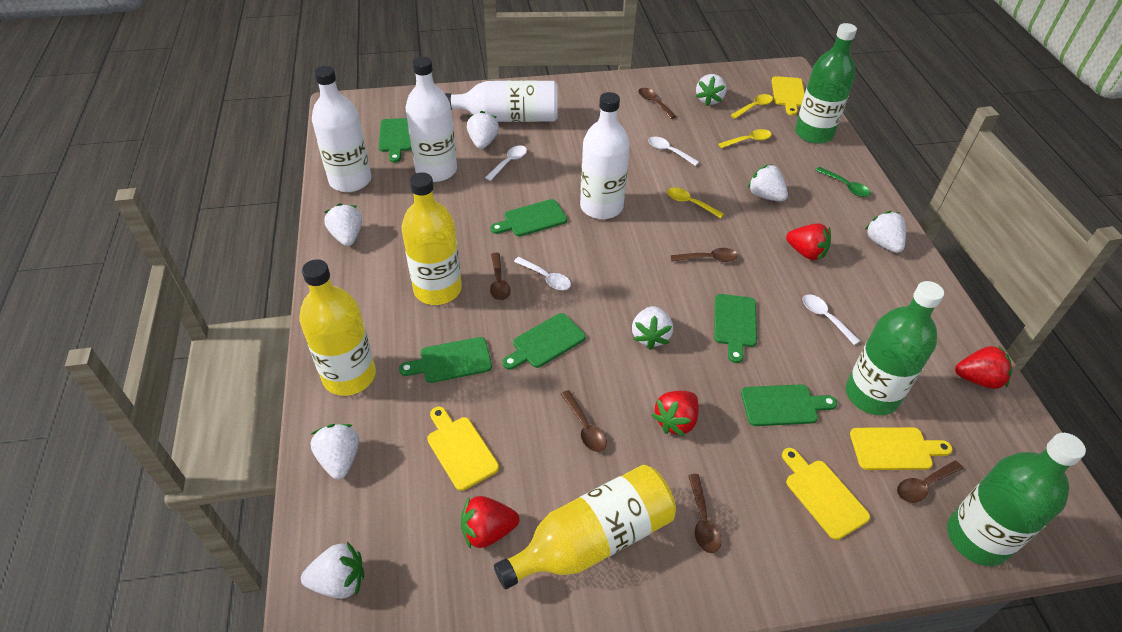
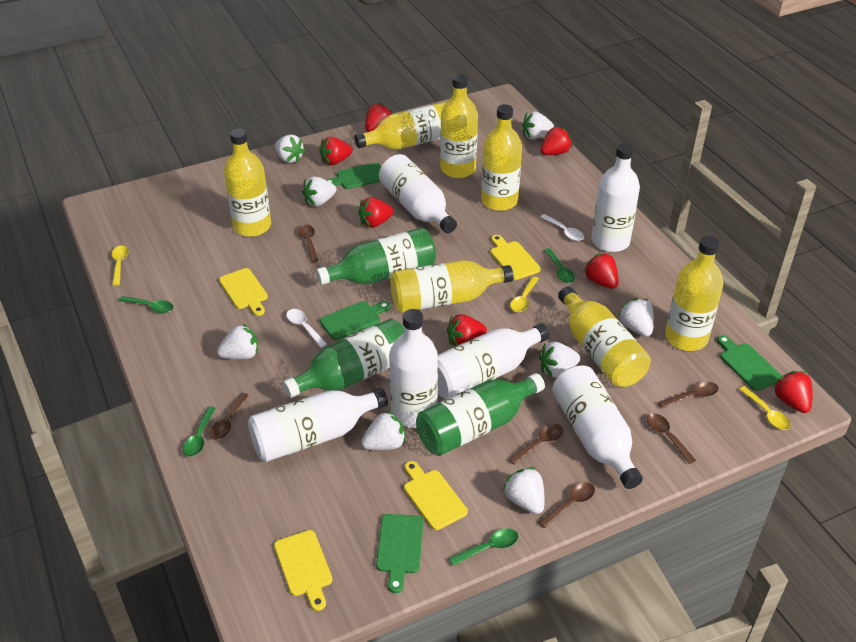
green cutting board: [379,118,411,163] [399,337,492,383] [490,199,567,236] [503,313,586,370] [714,294,757,363] [741,384,837,426] = 6 -> [320,301,391,340] [327,163,381,189] [376,514,423,593] [717,335,782,391] = 4
green spoon: [816,167,871,197] = 1 -> [119,296,174,313] [183,406,216,457] [449,528,518,566] [544,248,575,283] = 4
red strawberry: [461,496,519,549] [652,391,699,437] [786,223,831,260] [955,346,1012,389] = 4 -> [320,137,353,165] [358,197,394,228] [365,103,392,132] [447,314,487,347] [540,126,572,155] [583,253,619,289] [773,371,813,413] = 7
white bottle: [312,66,371,192] [405,57,457,182] [445,80,558,122] [580,92,630,219] = 4 -> [248,388,388,462] [379,154,457,233] [389,309,438,428] [438,323,549,399] [552,366,643,489] [591,143,640,252] = 6
white spoon: [485,146,527,181] [514,257,571,290] [648,137,699,166] [802,294,860,345] = 4 -> [286,309,327,348] [540,214,584,241] = 2
yellow bottle: [299,259,376,396] [402,172,462,305] [494,465,676,590] = 3 -> [224,129,271,237] [354,102,446,150] [390,260,513,313] [440,74,478,178] [481,104,522,211] [558,286,651,387] [665,236,723,351] = 7

